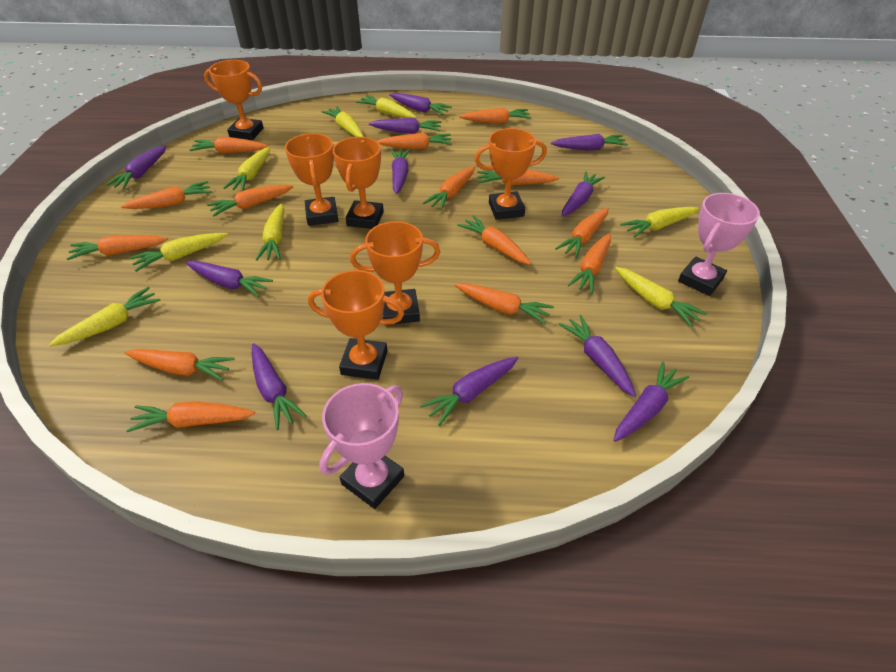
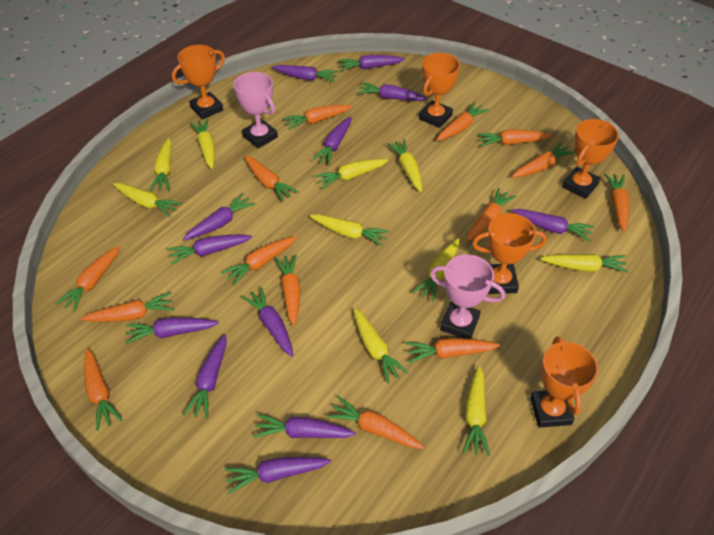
orange trophy: [204,60,263,140] [285,133,338,226] [308,270,404,380] [333,137,384,229] [350,221,440,325] [475,128,547,220] = 6 -> [172,45,225,120] [419,53,460,128] [472,213,547,294] [530,336,598,428] [562,119,619,199] = 5
purple carrot: [106,146,166,189] [185,261,273,297] [252,343,306,430] [369,118,441,134] [390,93,452,115] [390,149,410,194] [420,357,518,426] [551,134,628,150] [559,315,636,397] [562,171,605,217] [613,362,690,442] = 11 -> [125,317,219,344] [167,234,252,265] [183,193,255,240] [183,334,227,419] [225,457,331,494] [241,287,293,357] [253,414,356,438] [272,65,339,82] [312,117,351,165] [338,55,405,71] [357,82,427,101] [512,209,594,241] = 12
yellow carrot: [49,287,160,347] [130,233,228,272] [223,147,270,191] [256,203,285,261] [321,106,364,137] [356,95,416,118] [615,267,707,327] [620,207,699,238] = 8 -> [113,183,182,217] [150,138,172,191] [190,119,215,169] [310,214,389,246] [315,159,388,189] [353,308,409,383] [387,139,422,192] [413,238,460,301] [462,366,490,456] [540,254,629,273] = 10

